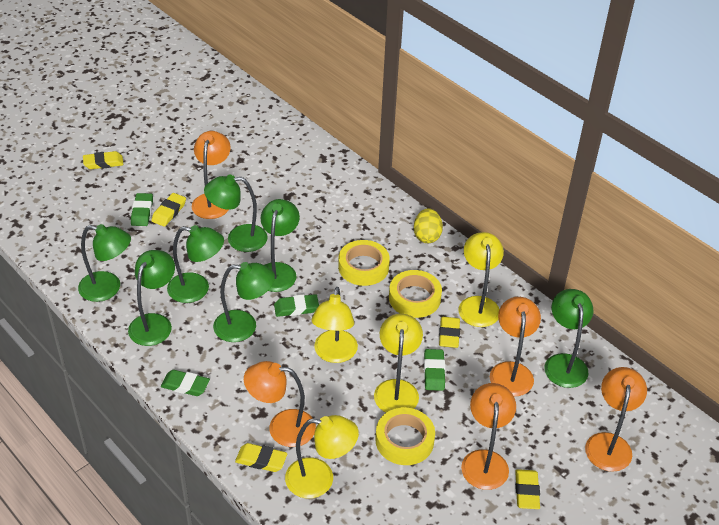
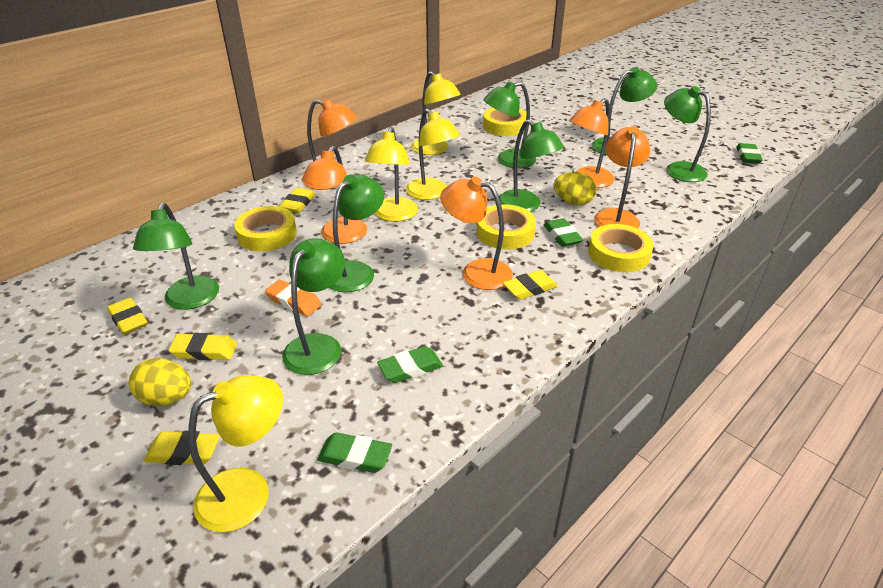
orange eraser: none = 0 -> [265,279,322,316] = 1
yellow egg: [414,208,443,243] = 1 -> [129,358,191,406] [554,172,597,205] = 2
yellow tape: [338,240,390,286] [375,407,435,465] [389,270,442,318] = 3 -> [234,206,297,251] [477,204,536,250] [483,108,527,136] [588,224,653,272] = 4

